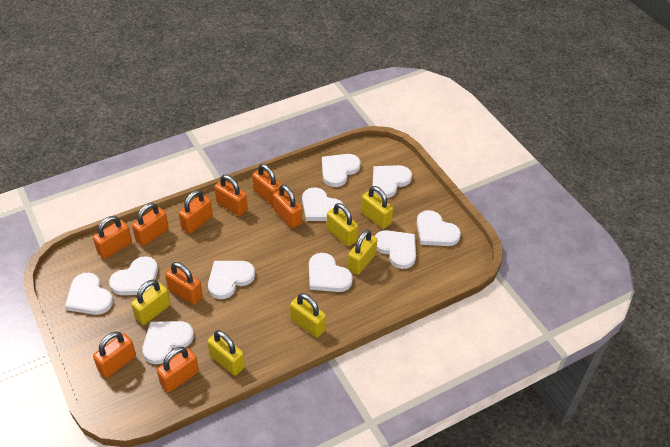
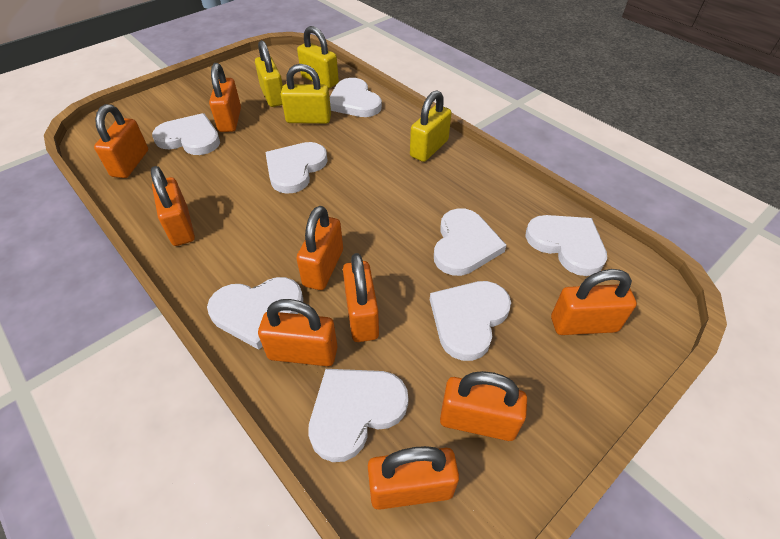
white heart: [65,273,113,315] [109,256,158,295] [142,321,194,364] [208,261,255,299] [302,187,344,221] [309,253,353,292] [322,154,361,187] [373,165,412,198] [375,230,416,269] [416,210,461,246] = 10 -> [152,113,220,155] [207,277,303,350] [265,142,328,194] [308,369,409,462] [330,78,382,117] [430,281,511,361] [434,208,506,276] [525,215,607,276] = 8
yellow padlock: [131,280,171,325] [207,330,245,376] [290,293,326,338] [327,203,358,247] [348,230,377,275] [361,186,393,229] = 6 -> [255,40,283,107] [281,64,331,124] [297,26,339,88] [410,90,451,162] = 4

